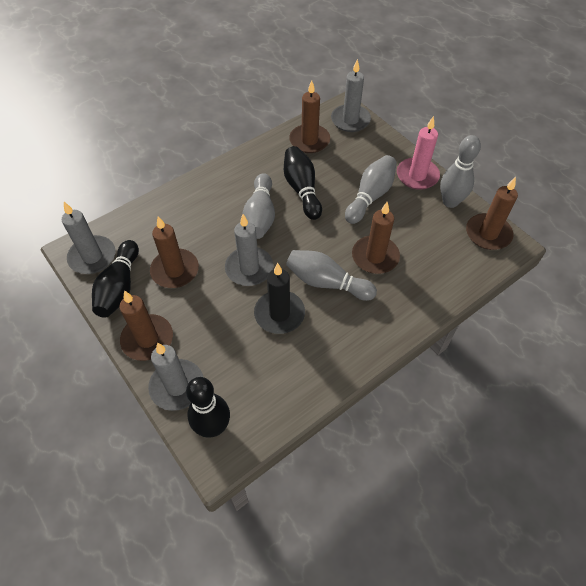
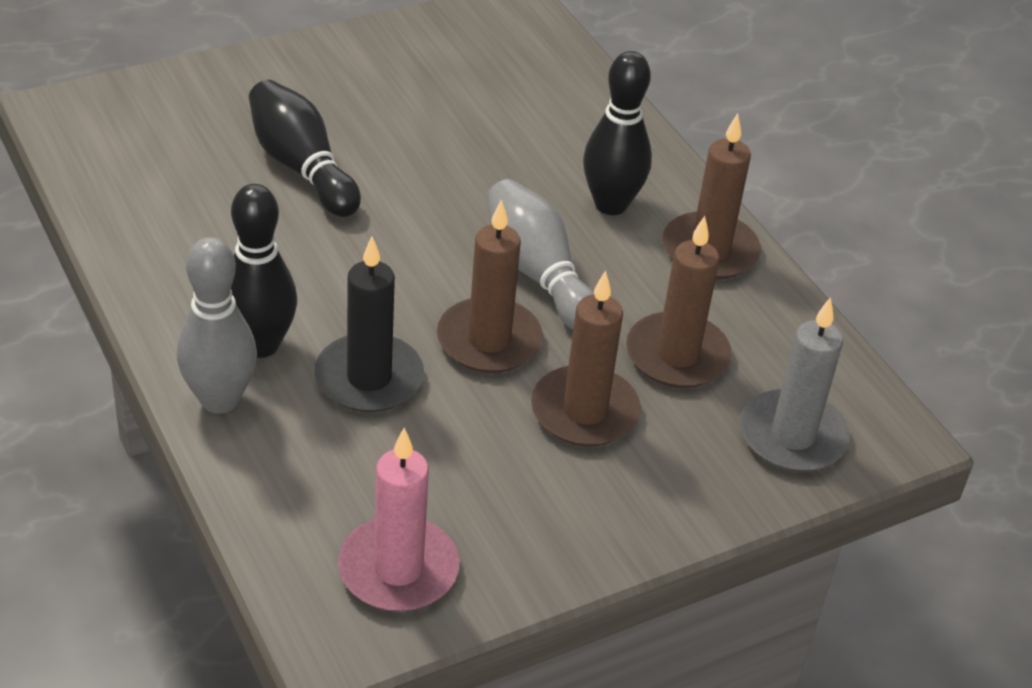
brown candle: [119,291,173,361] [150,216,199,288] [289,80,330,153] [352,202,400,274] [466,177,518,250] = 5 -> [437,199,543,373] [531,270,641,447] [626,216,732,388] [663,113,761,280] = 4
grey bowling pin: [243,173,275,239] [286,250,377,301] [345,155,397,224] [440,135,481,208] = 4 -> [177,237,257,414] [486,179,594,330] = 2
grey candle: [62,202,115,274] [148,343,203,411] [225,214,273,286] [331,59,371,132] = 4 -> [740,297,850,472] = 1

